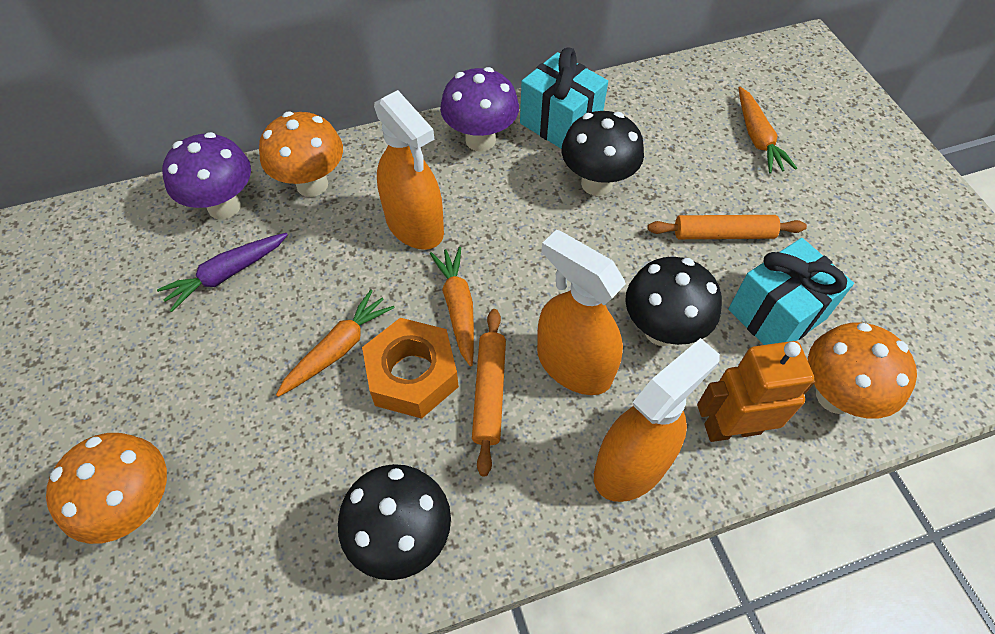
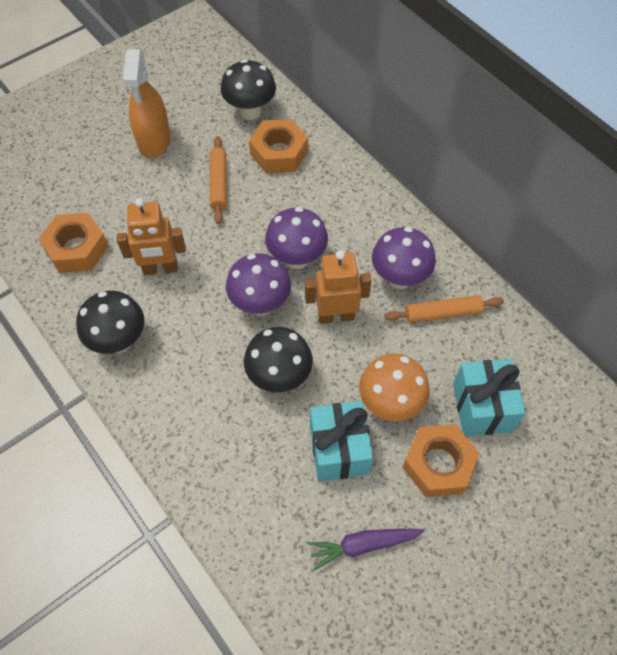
orange carrot: [276,290,395,397] [430,247,474,367] [739,87,797,174] = 3 -> none = 0
orange mushroom: [46,433,167,544] [259,111,343,197] [808,323,917,419] = 3 -> [359,353,430,421] = 1
orange nut: [362,318,459,419] = 1 -> [38,213,109,273] [249,119,308,173] [403,424,480,497] = 3
orange robot: [697,341,815,442] = 1 -> [117,198,186,275] [305,251,372,324] = 2
orange spray bottle: [374,90,444,250] [537,230,626,395] [594,338,720,502] = 3 -> [123,49,171,158] = 1
purple mushroom: [162,132,251,220] [440,67,519,152] = 2 -> [226,253,291,316] [265,207,328,269] [372,227,436,289] = 3

